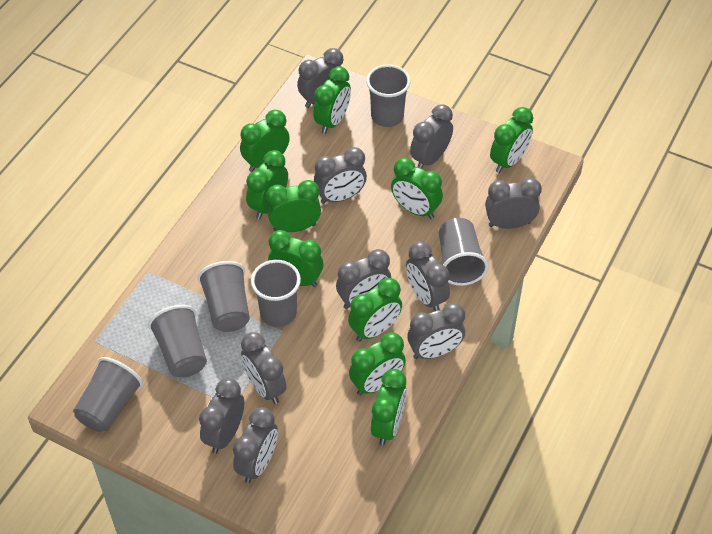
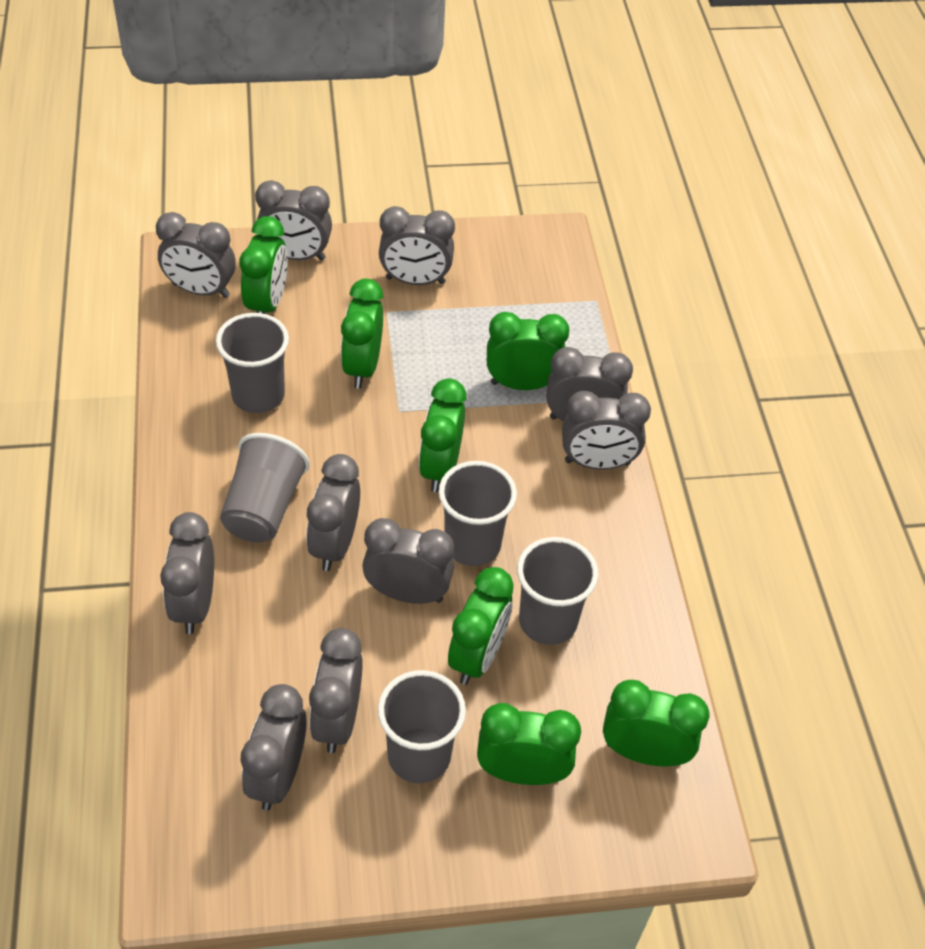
green clock: [240,110,290,172] [246,150,288,219] [266,180,321,232] [268,230,323,287] [313,66,351,134] [348,278,402,342] [349,332,406,396] [371,369,407,445] [391,158,443,219] [490,107,533,173] = 10 -> [240,216,288,314] [341,279,383,388] [419,379,467,492] [448,567,514,685] [477,703,581,785] [487,312,570,390] [603,680,709,766] = 7
grey cup: [73,357,143,432] [148,305,207,378] [198,261,250,332] [251,260,301,327] [366,64,411,127] [439,218,489,286] = 6 -> [216,313,289,413] [220,433,310,542] [378,670,466,783] [439,461,517,566] [517,537,598,645] = 5

